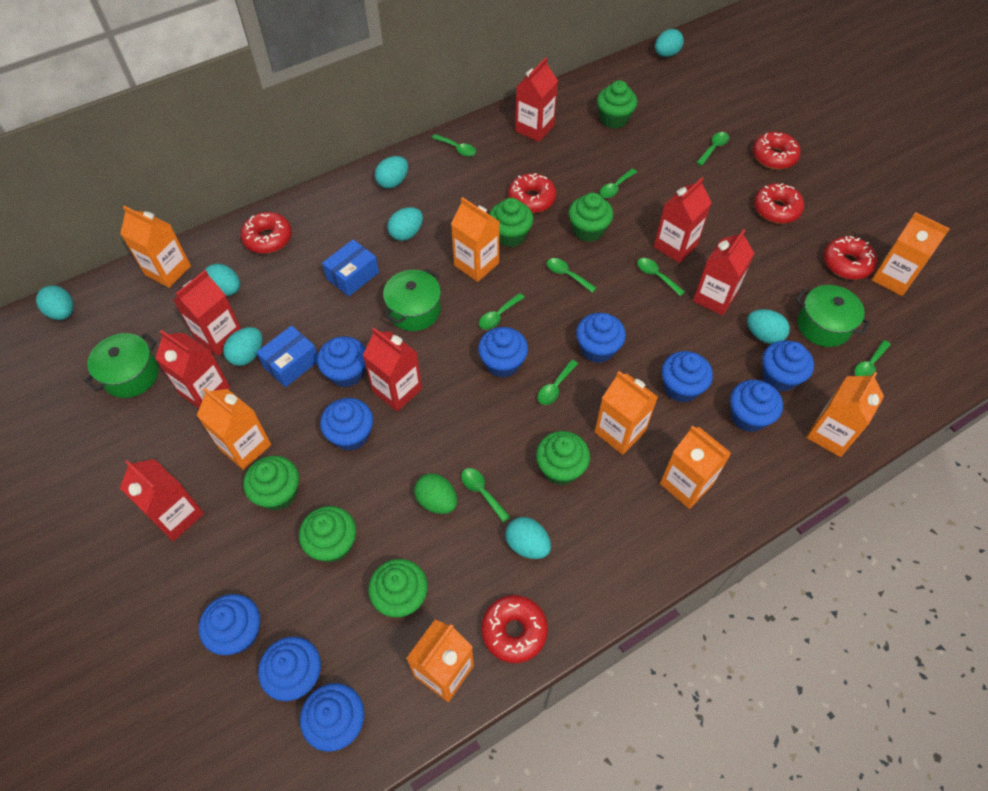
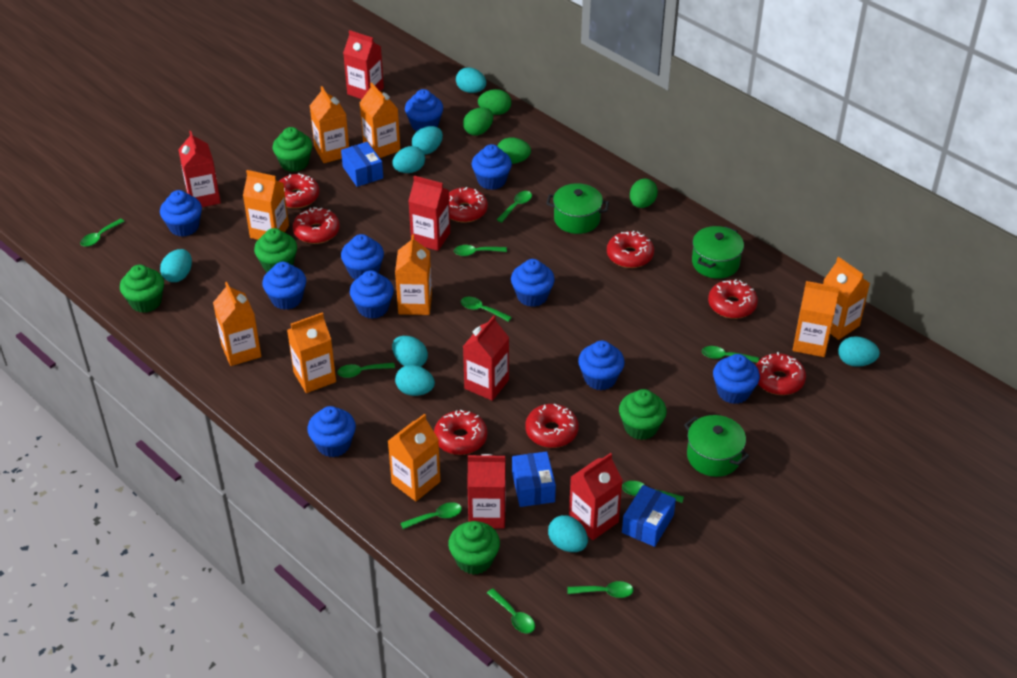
blue box: [257,325,318,387] [322,239,379,296] = 2 -> [341,142,383,187] [512,451,556,507] [622,485,676,547] = 3
green cupcake: [244,456,299,511] [299,506,356,563] [368,559,428,617] [489,198,534,247] [536,431,590,485] [569,193,613,242] [597,80,637,129] = 7 -> [120,265,164,313] [254,228,297,273] [273,127,312,172] [448,521,500,575] [619,389,667,440] = 5
green egg: [414,473,457,514] = 1 -> [463,107,493,136] [478,89,511,115] [497,138,531,164] [630,179,658,208] = 4
green spoon: [432,134,476,157] [461,468,510,523] [479,293,525,330] [538,360,578,405] [547,258,596,293] [600,168,637,198] [637,258,685,296] [696,132,729,166] [855,340,891,376] = 9 -> [80,218,125,247] [337,363,395,378] [401,502,462,529] [454,245,507,256] [461,297,512,322] [487,588,535,633] [497,191,532,223] [567,581,634,598] [622,481,684,503] [702,346,759,363] = 10
orange carton: [120,206,191,288] [197,388,271,470] [406,620,474,702] [451,197,500,282] [595,371,658,455] [660,426,731,509] [806,372,884,457] [872,212,950,296] = 8 -> [213,282,261,366] [243,170,289,240] [287,313,336,393] [310,86,349,163] [360,83,400,158] [388,414,440,501] [395,235,432,315] [793,281,840,357] [823,257,870,340] = 9
red carton: [120,459,204,541] [155,330,230,408] [173,270,241,356] [363,328,422,412] [515,57,558,142] [654,178,712,263] [693,229,754,316] = 7 -> [178,131,221,207] [343,30,384,99] [409,176,450,251] [463,315,509,401] [467,454,506,529] [569,453,623,540] = 6
red donut: [241,212,292,254] [481,595,548,663] [508,173,556,213] [753,132,801,169] [754,183,804,223] [824,236,877,280] = 6 -> [279,173,319,209] [293,207,340,244] [434,410,487,455] [449,187,488,223] [525,403,579,448] [607,231,654,268] [708,279,758,319] [756,352,806,395] = 8

